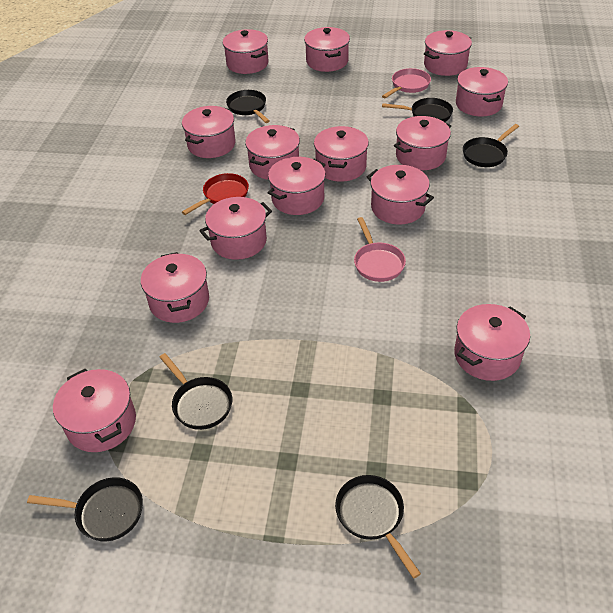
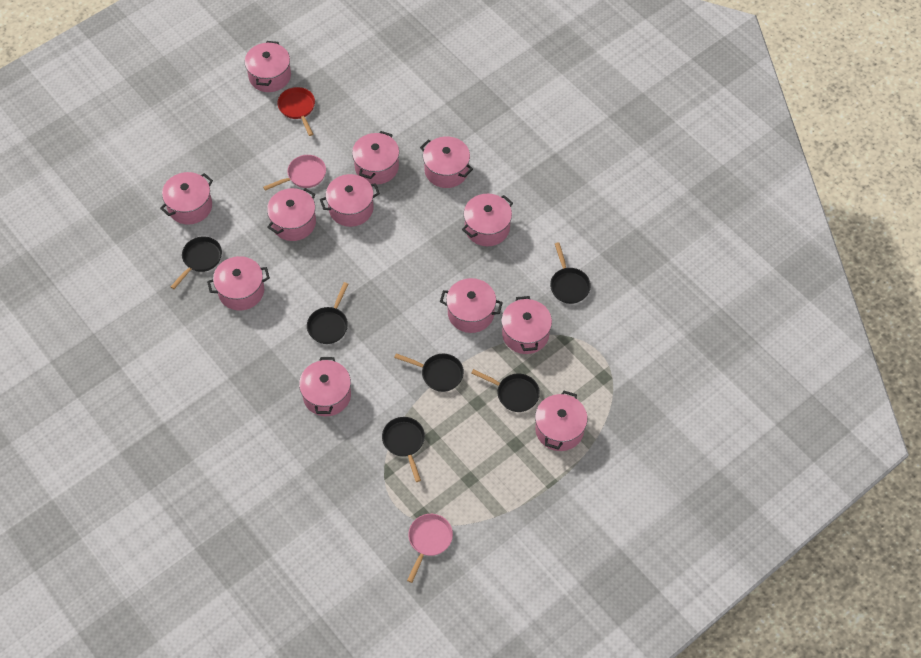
pink pot: [53,369,136,452] [141,252,209,323] [182,106,236,158] [199,197,272,260] [223,29,269,74] [245,125,300,180] [268,157,326,215] [304,27,350,72] [314,126,369,182] [367,165,434,224] [394,116,451,170] [424,30,472,76] [454,304,530,381] [456,67,508,116] = 14 -> [160,172,213,225] [207,256,270,310] [245,41,291,92] [267,188,316,241] [299,357,351,416] [320,174,380,227] [352,131,399,185] [420,136,473,188] [440,278,503,333] [462,194,513,246] [501,296,552,354] [535,391,587,451] = 12

